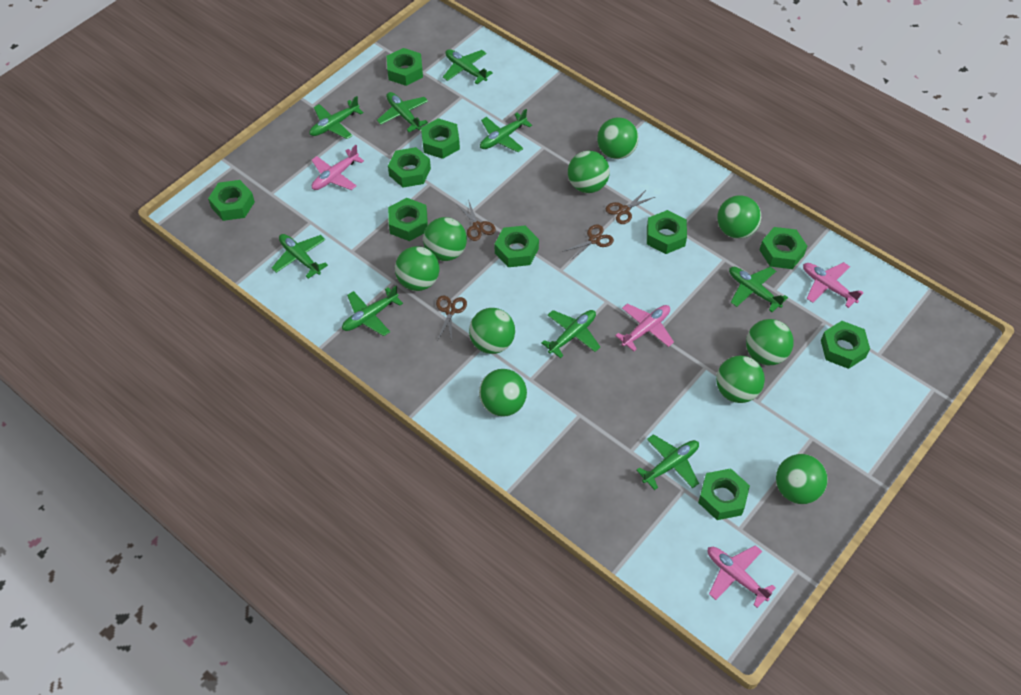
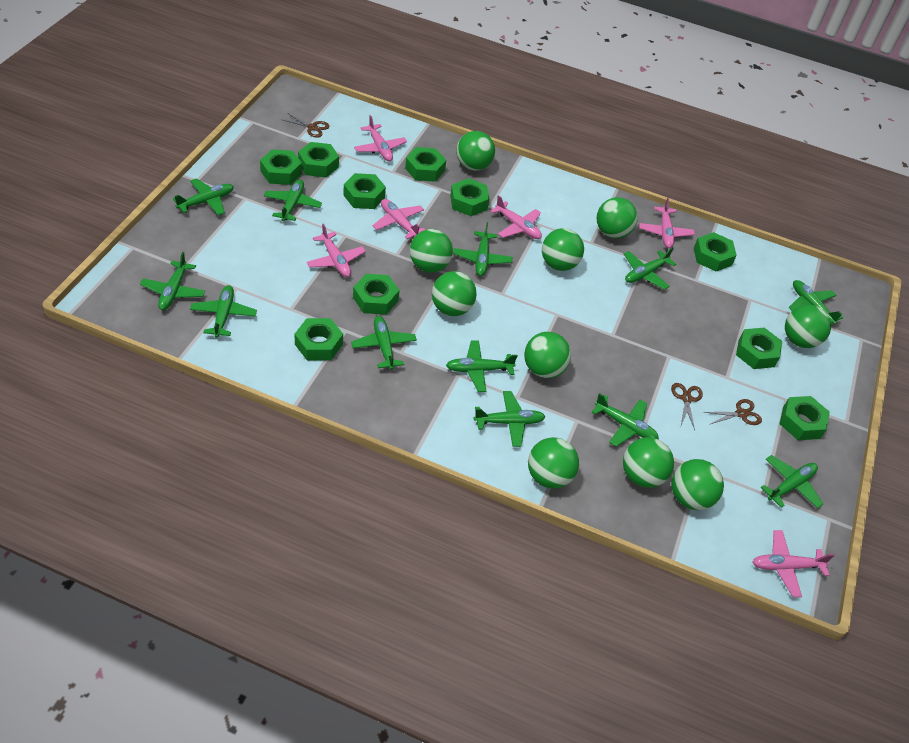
brown scissors: [436,296,467,341] [457,200,496,241] [562,225,614,261] [606,189,655,224] = 4 -> [283,113,329,138] [671,383,703,430] [704,399,762,425] = 3
green plane: [272,234,328,279] [310,96,364,139] [342,286,403,336] [377,92,428,132] [443,49,493,84] [480,109,532,152] [542,310,600,358] [636,434,699,490] [729,267,788,312] = 9 -> [140,252,205,310] [173,178,234,215] [190,285,257,338] [264,180,322,221] [351,316,417,370] [446,341,518,392] [453,222,512,276] [474,391,545,447] [592,393,659,447] [624,247,676,290] [761,455,823,508] [788,280,843,324] = 12
pink plane: [312,145,364,190] [615,303,674,351] [708,545,776,608] [803,262,863,308] = 4 -> [307,224,366,277] [354,115,407,161] [372,199,425,239] [491,195,542,239] [639,198,695,248] [753,530,835,597] = 6

